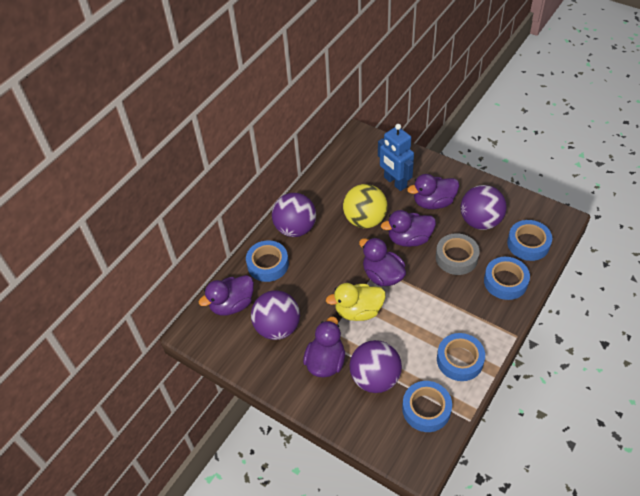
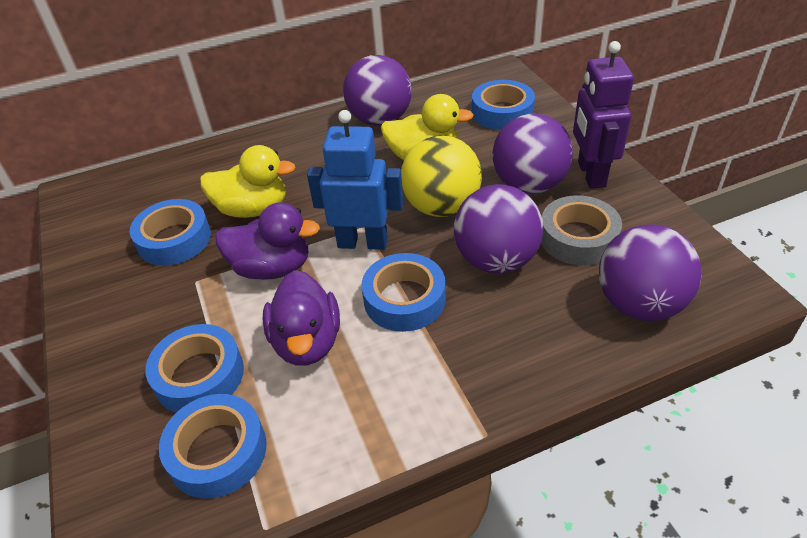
purple duck: [199,275,254,316] [303,317,345,377] [359,238,406,286] [381,210,436,247] [407,174,459,209] = 5 -> [215,202,320,280] [263,270,340,366] = 2
purple robot: none = 0 -> [573,41,634,189] = 1
yellow duck: [326,283,385,321] = 1 -> [200,145,296,218] [380,94,474,161] = 2

